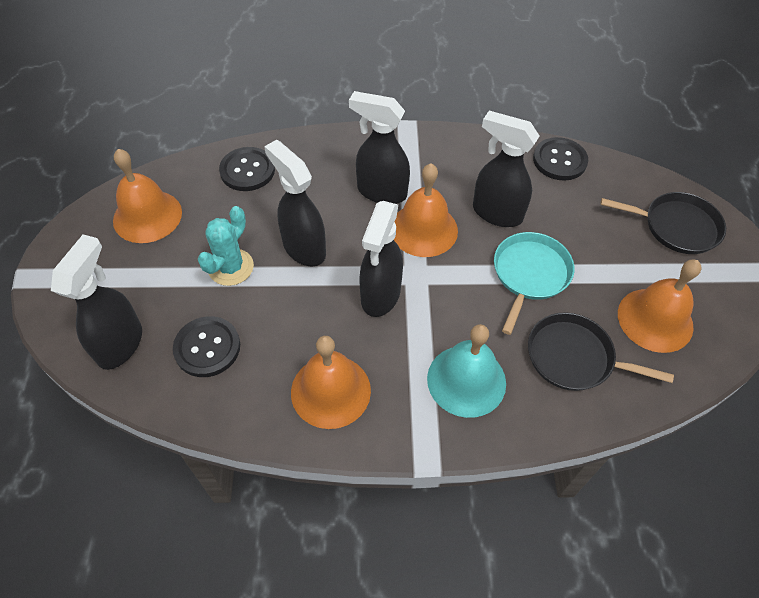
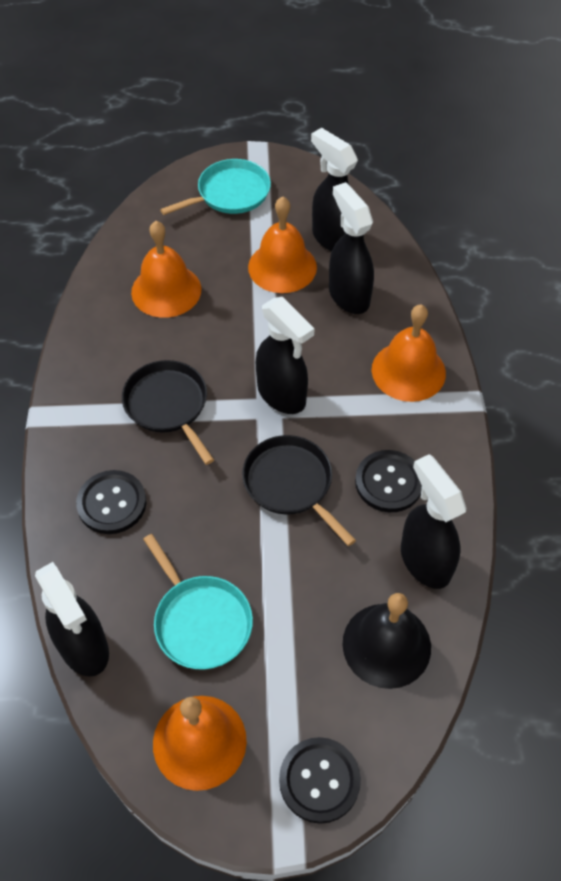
black bell: none = 0 -> [342,593,431,689] = 1
turquoise bell: [427,324,506,418] = 1 -> none = 0
turquoise cactus: [198,206,254,286] = 1 -> none = 0
turquoise pan: [494,232,574,335] = 1 -> [143,534,253,669] [160,159,271,215] = 2

